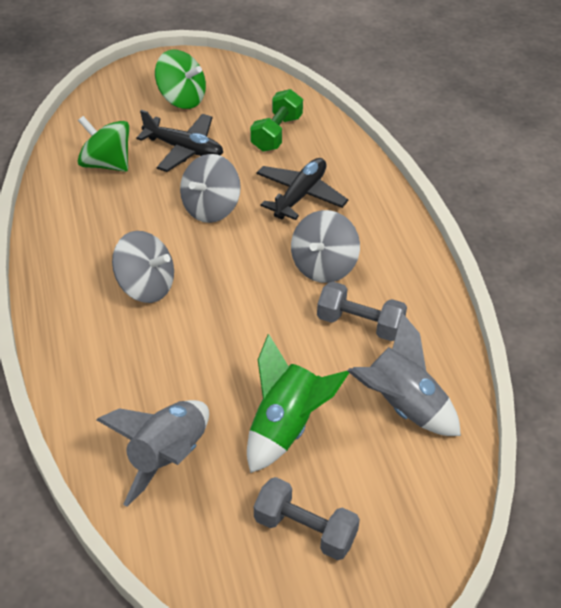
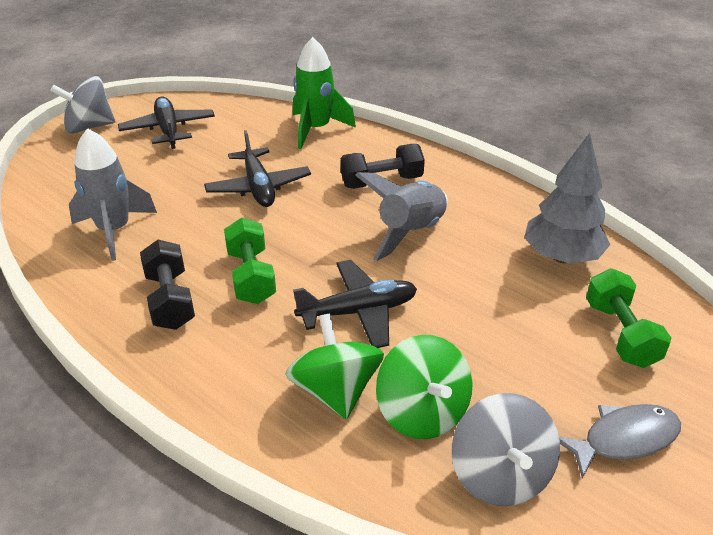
black dumbbell: none = 0 -> [140,240,195,330] [341,144,425,189] = 2
black plane: [136,110,223,172] [256,158,348,220] = 2 -> [118,97,215,149] [204,130,311,207] [293,260,417,348] = 3
green dumbbell: [250,89,303,152] = 1 -> [224,218,276,304] [586,268,671,368] = 2
grey dumbbell: [254,477,360,560] [317,281,407,341] = 2 -> none = 0
grey fish: none = 0 -> [559,404,681,479] = 1
grey spinning top: [112,231,174,303] [180,154,241,223] [291,210,360,283] = 3 -> [50,76,115,134] [452,393,560,506] = 2
grey tree: none = 0 -> [524,133,610,264] = 1

